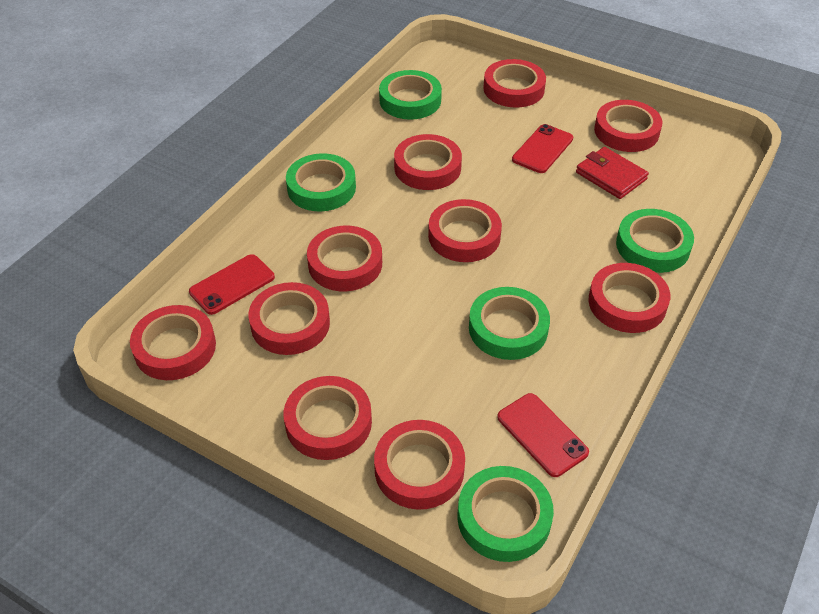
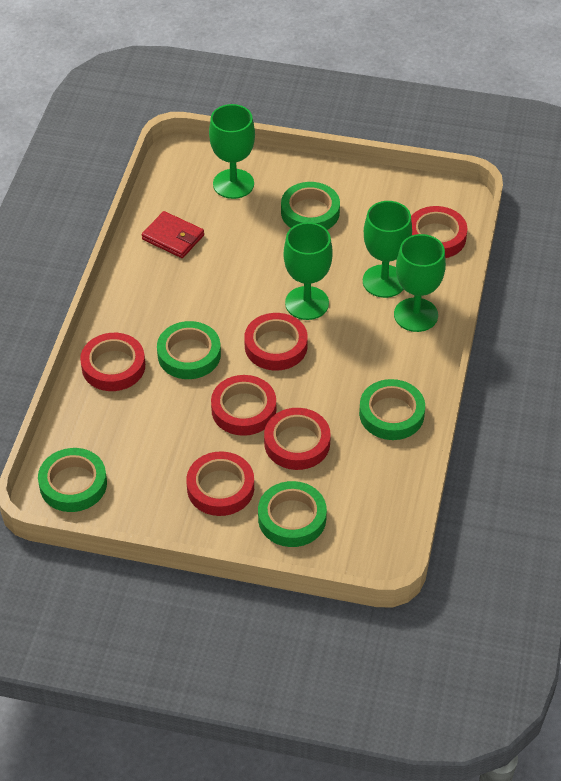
green goblet: none = 0 -> [209,104,255,199] [284,222,333,320] [363,201,412,298] [394,234,446,332] = 4
red phone: [189,254,275,315] [497,393,589,477] [512,124,573,173] = 3 -> none = 0
red tape: [130,305,216,380] [249,282,330,355] [283,376,372,460] [307,226,382,291] [374,420,465,510] [394,134,462,190] [428,199,502,262] [483,59,546,108] [588,263,670,333] [594,100,662,152] = 10 -> [80,333,145,391] [186,451,254,516] [211,375,276,436] [244,313,308,371] [264,408,331,470] [411,206,467,258] = 6

